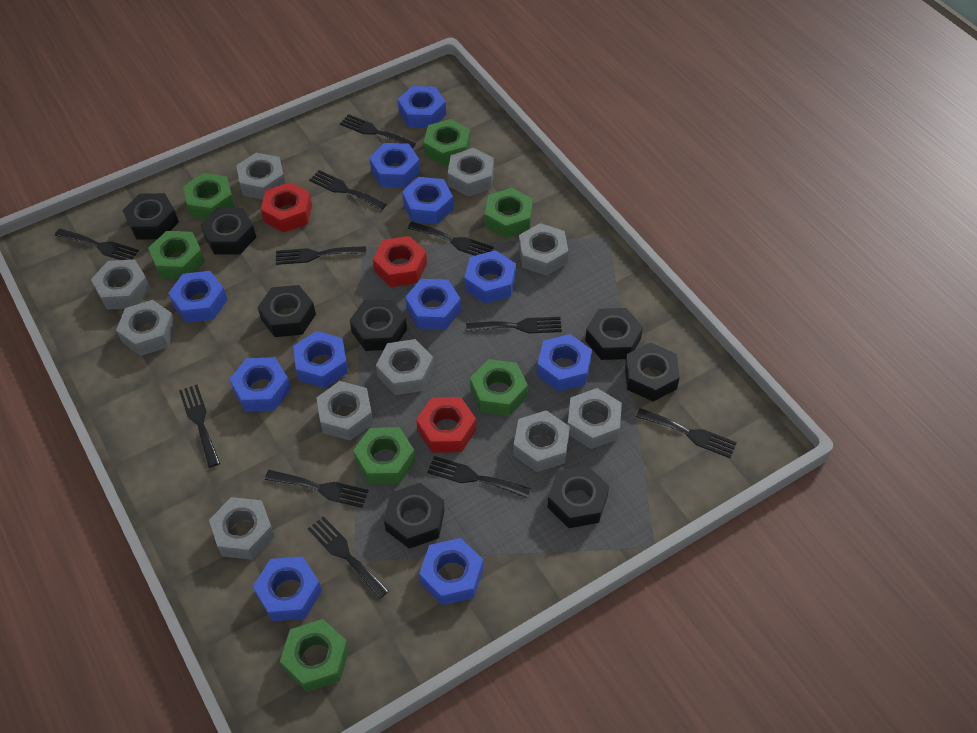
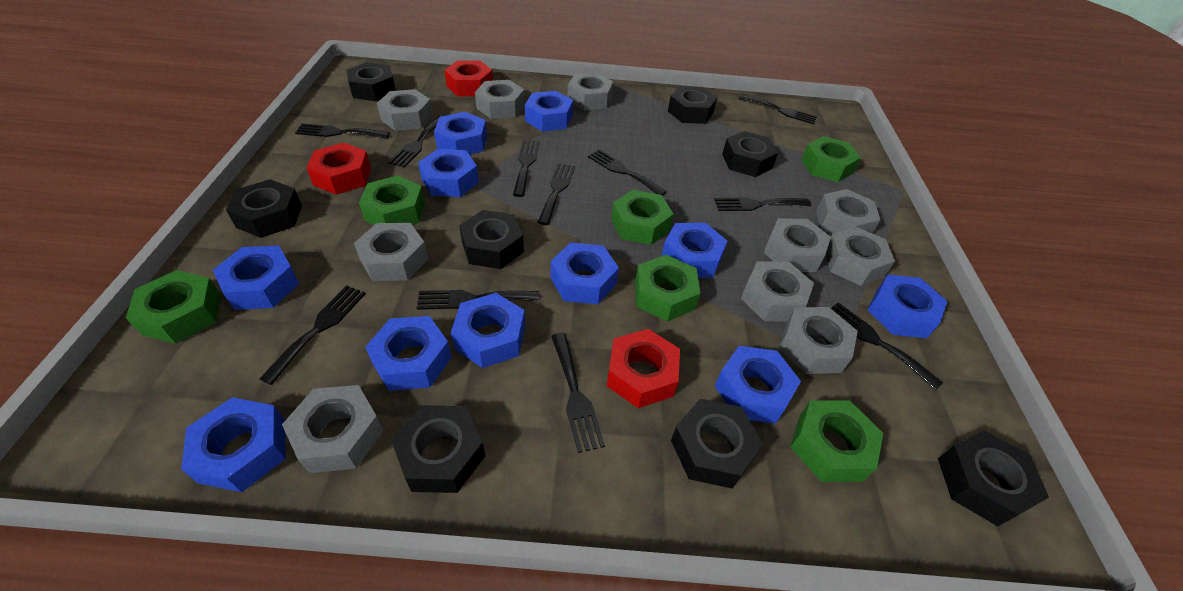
green nut: [148,231,205,279] [183,173,235,219] [280,619,349,692] [353,427,416,484] [423,119,470,166] [470,359,528,416] [485,188,533,238] = 7 -> [126,270,221,344] [359,175,425,225] [611,190,673,245] [635,255,701,321] [790,401,883,482] [801,136,861,182] = 6

